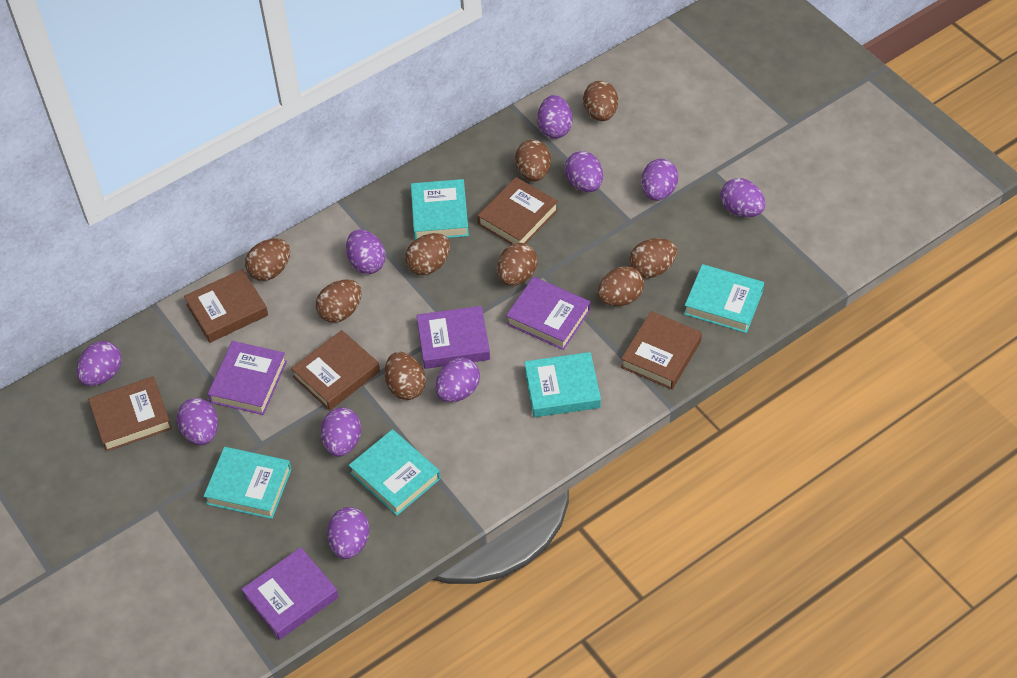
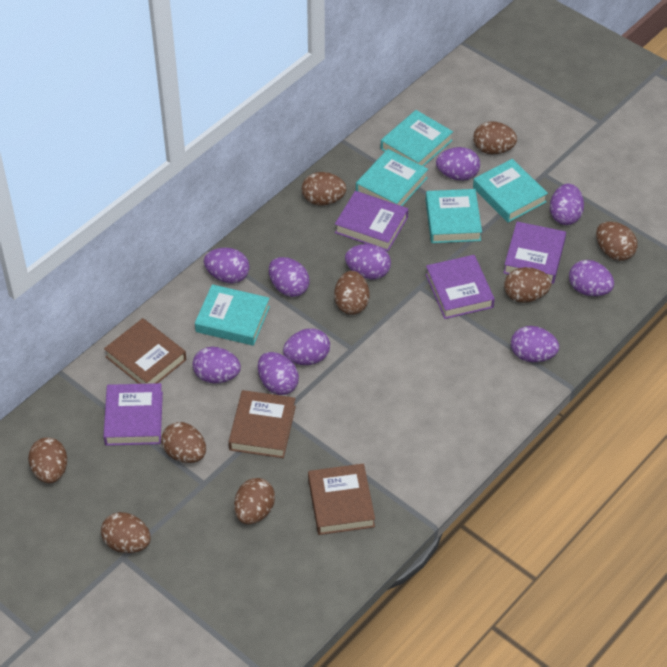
brown book: [88,376,172,452] [184,269,268,343] [291,330,380,411] [477,177,558,244] [621,311,702,390] = 5 -> [104,318,186,384] [229,390,296,458] [308,464,375,535] = 3

